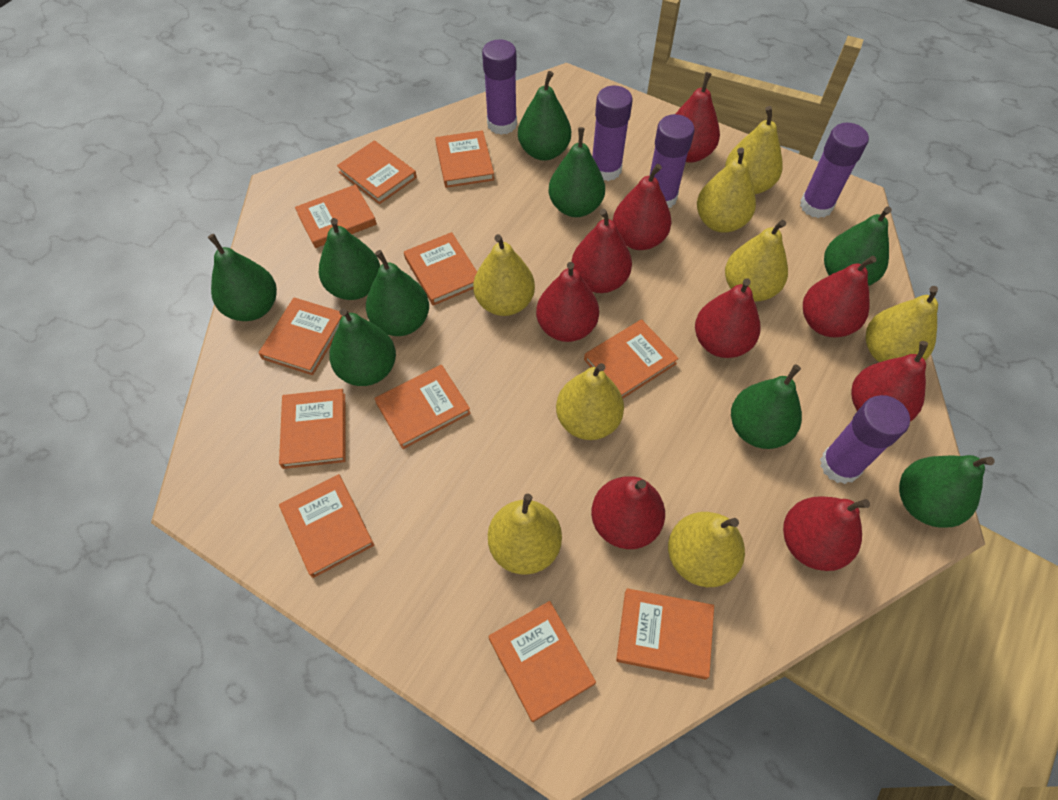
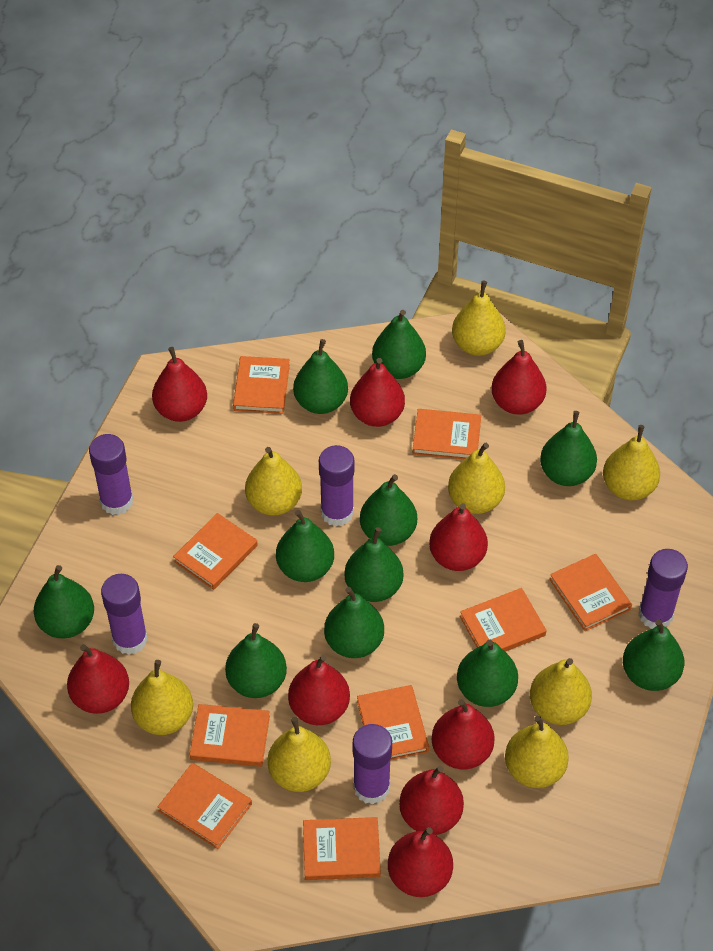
green pear: [208,234,277,321] [319,218,380,300] [329,308,396,386] [366,250,429,336] [518,71,571,160] [549,127,605,217] [731,365,802,449] [824,207,892,286] [899,455,995,528] = 9 -> [34,565,94,638] [225,623,287,698] [276,510,334,582] [293,339,348,414] [324,587,384,658] [344,527,404,602] [360,474,417,546] [372,310,426,379] [457,639,518,707] [540,411,597,486] [623,619,684,691] = 11
orange book: [259,297,342,375] [279,389,346,469] [279,474,374,578] [295,184,377,248] [337,141,417,204] [374,365,471,449] [404,232,477,306] [435,130,494,188] [489,601,596,722] [584,319,679,398] [616,588,714,679] = 11 -> [158,763,252,849] [173,513,258,590] [190,704,270,767] [233,356,290,414] [303,817,381,880] [357,685,429,760] [412,409,481,459] [460,588,546,652] [549,554,632,631] = 9

